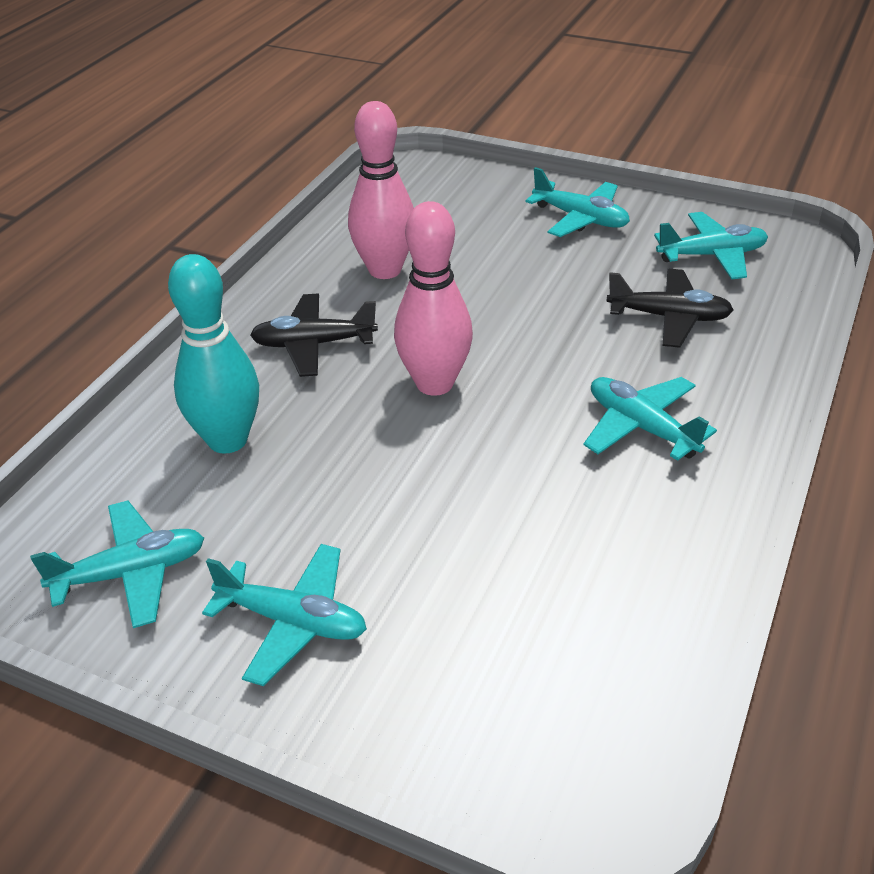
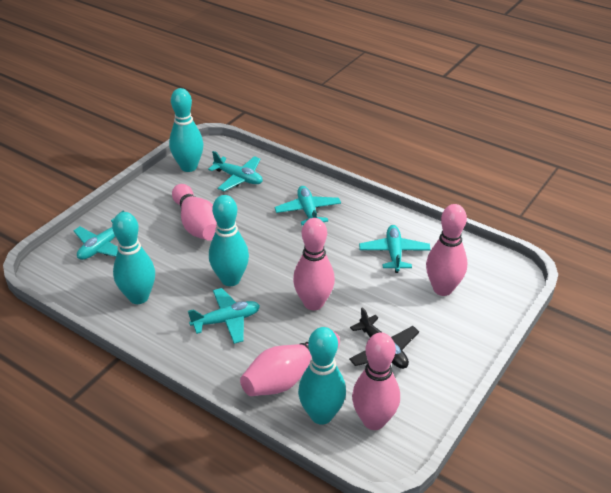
black plane: [250,294,378,377] [606,269,734,348] = 2 -> [349,307,419,369] = 1
pink bowling pin: [348,101,414,279] [394,201,473,396] = 2 -> [172,184,217,241] [240,331,340,396] [293,218,335,310] [352,332,400,430] [426,204,467,296] = 5
turquoise bowling pin: [168,254,259,454] = 1 -> [112,212,155,304] [169,88,204,172] [209,195,249,286] [298,327,346,425] = 4

